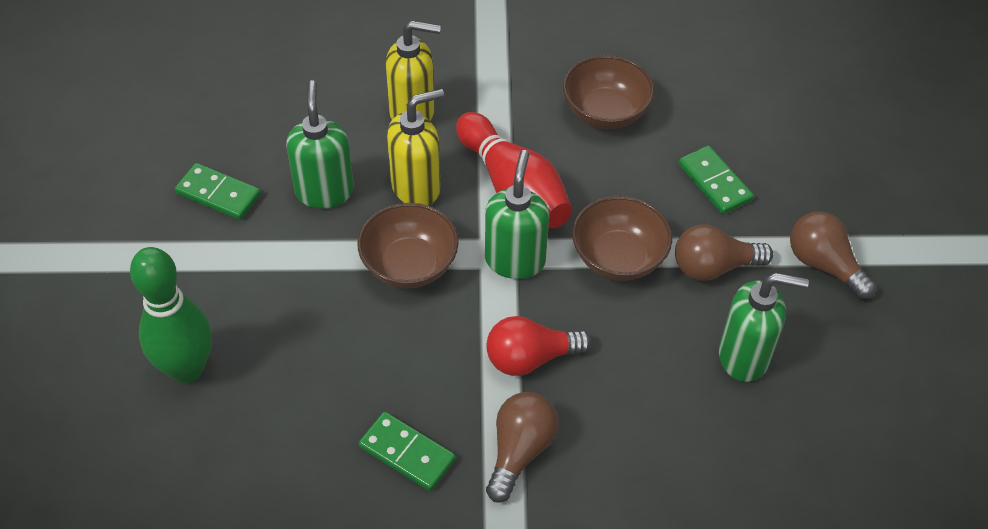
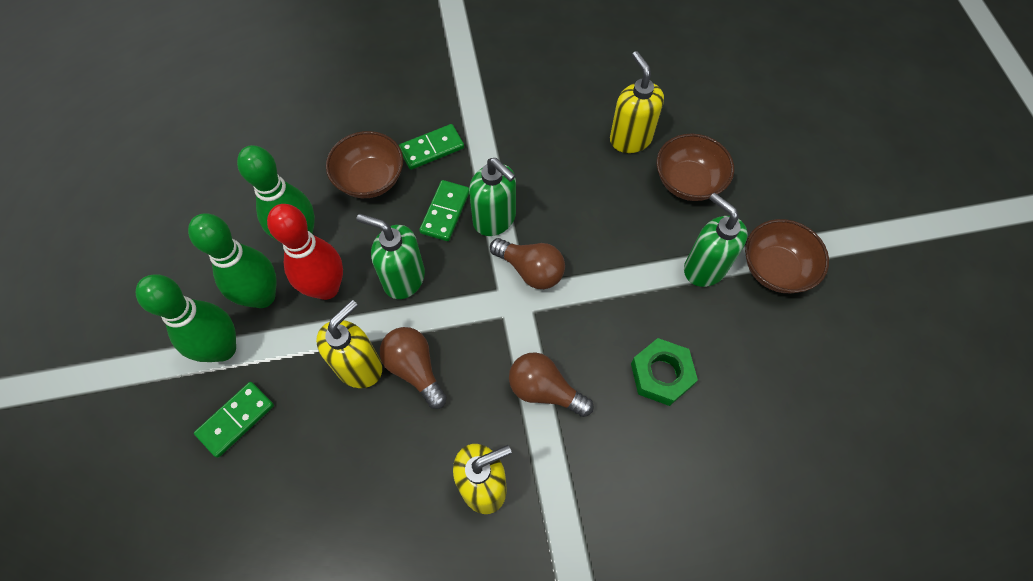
green bowling pin: [130,247,212,383] = 1 -> [136,275,236,362] [188,213,276,308] [237,145,315,241] = 3
green nut: none = 0 -> [631,338,698,406] = 1
red light bulb: [486,316,592,376] = 1 -> none = 0
yellow soap dispenser: [386,21,441,121] [387,89,444,206] = 2 -> [316,300,382,388] [453,444,512,514] [610,51,664,153] = 3

